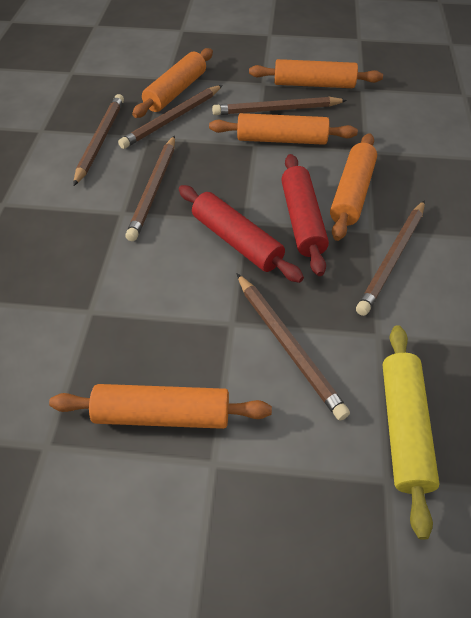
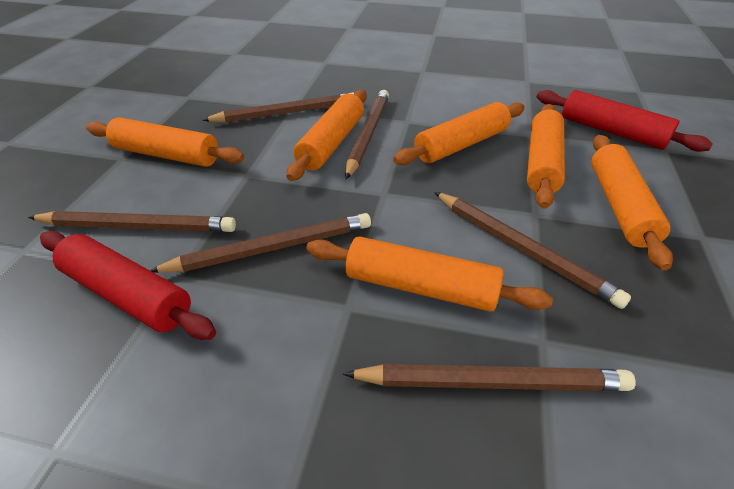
orange rolling pin: [49,384,272,429] [132,48,213,118] [209,113,358,145] [249,59,383,88] [330,133,377,241] = 5 -> [86,117,244,167] [286,90,367,181] [306,236,553,312] [393,102,525,165] [527,104,565,209] [591,135,673,270] = 6
yellow rolling pin: [383,325,439,540] = 1 -> none = 0

